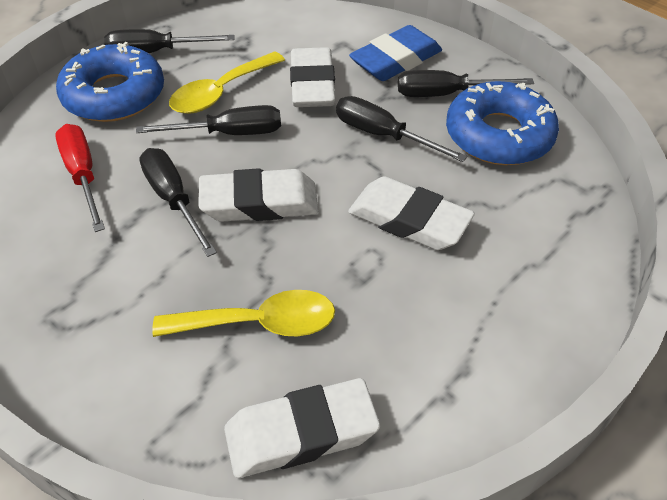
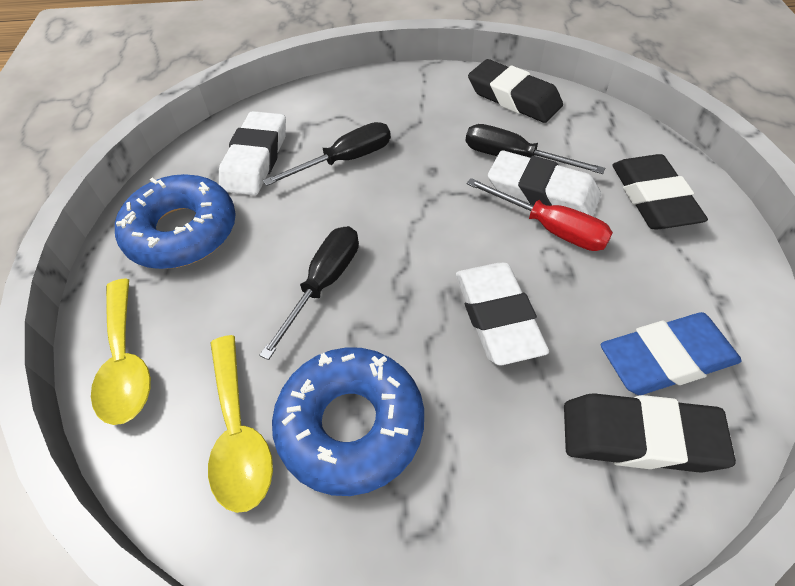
black eraser: none = 0 -> [468,59,563,123] [564,393,736,473] [613,154,708,230] = 3
black screwdriver: [104,29,235,53] [136,105,281,135] [139,148,217,257] [336,96,467,162] [398,70,534,97] = 5 -> [259,226,359,360] [263,122,391,186] [466,124,605,174] = 3
white eraser: [198,168,318,222] [224,378,380,478] [290,47,336,107] [348,176,475,250] = 4 -> [219,111,286,196] [456,263,549,365] [488,150,601,216] = 3

